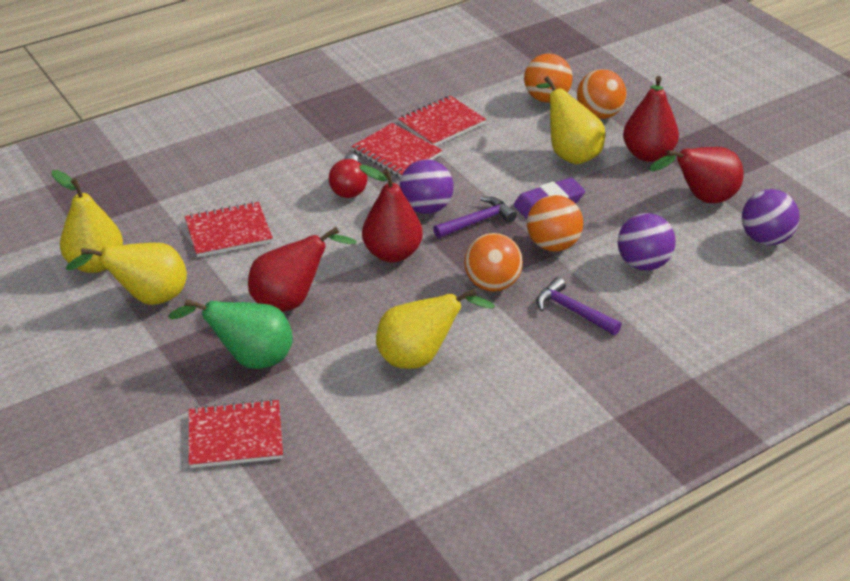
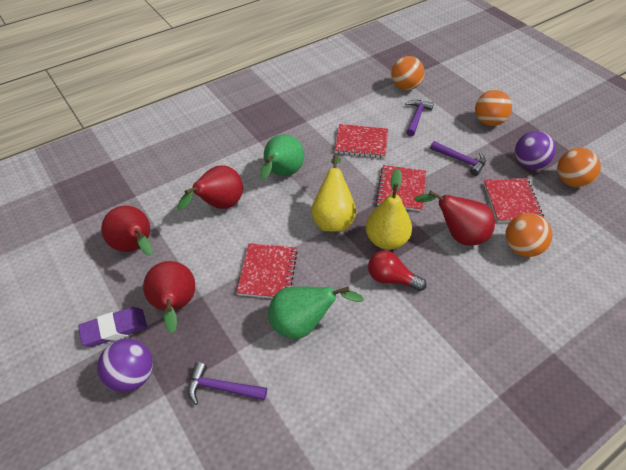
green pear: [168,299,293,369] = 1 -> [260,134,304,180] [268,287,364,339] = 2
purple ball: [400,160,454,214] [618,213,676,271] [742,189,800,245] = 3 -> [97,338,153,393] [515,131,556,169] = 2
purple hammer: [433,197,517,238] [536,277,622,335] = 2 -> [188,362,267,405] [405,100,434,136] [430,141,486,176] = 3
yellow pear: [52,170,123,273] [65,243,187,305] [376,288,495,369] [536,76,605,164] = 4 -> [311,155,356,232] [366,168,412,250] = 2

